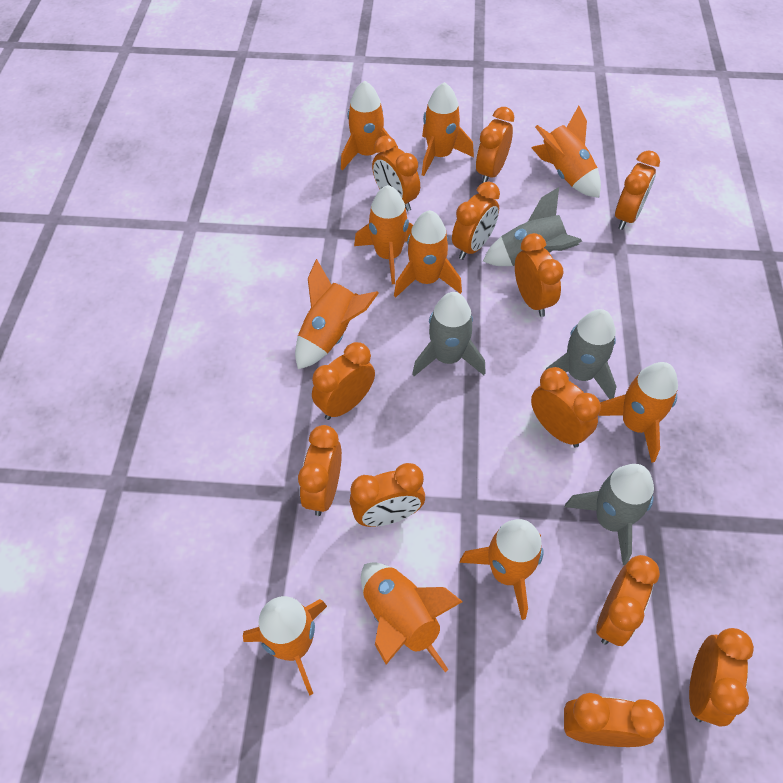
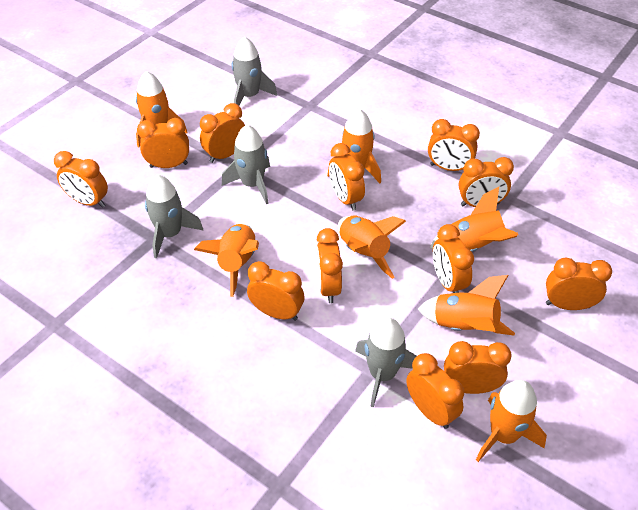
orange rocket: [243,596,327,696] [295,259,379,369] [341,81,398,171] [354,185,413,284] [361,562,463,672] [394,210,462,298] [422,82,474,176] [460,519,544,620] [531,106,601,198] [598,362,678,463] = 10 -> [136,71,188,147] [194,223,259,297] [327,109,381,183] [338,215,406,279] [418,275,515,336] [430,187,518,252] [476,380,547,462] = 7

